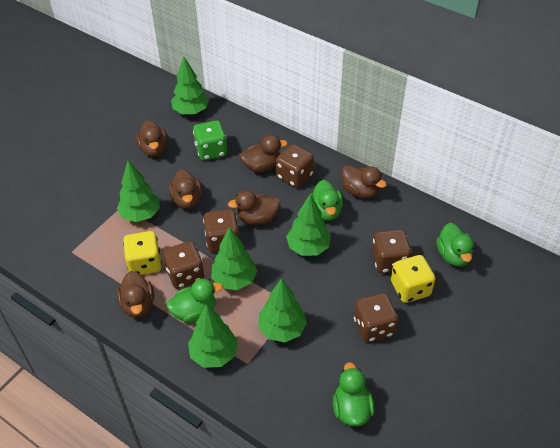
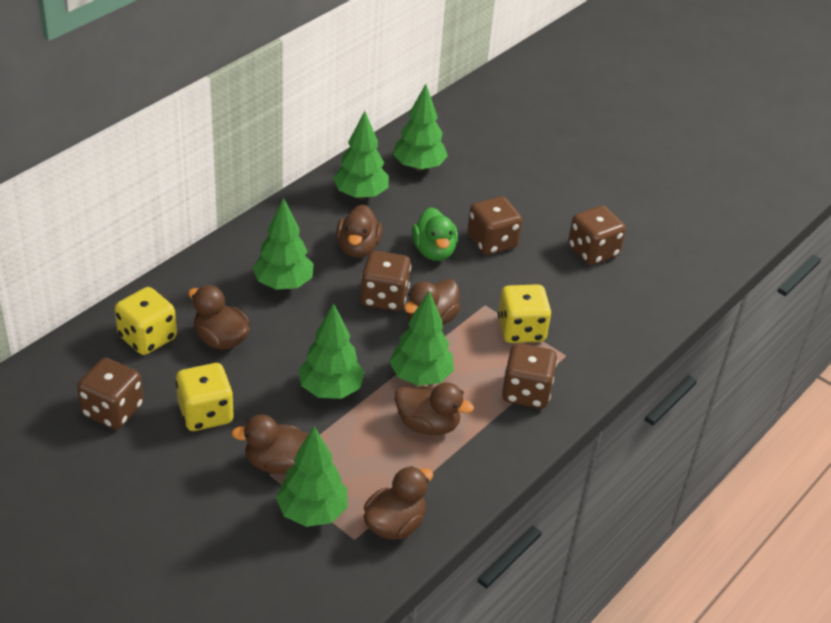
green dice: [193,120,227,161] = 1 -> none = 0
green duck: [167,279,223,323] [310,180,343,221] [333,362,375,427] [436,223,474,267] = 4 -> [412,207,458,261] = 1
yellow dice: [123,231,162,275] [391,255,435,303] = 2 -> [115,287,177,355] [176,363,234,431] [498,284,552,343] = 3

